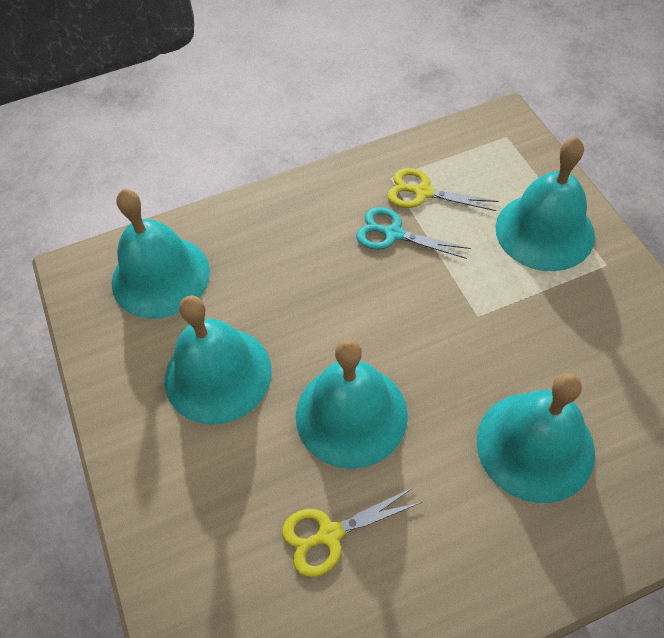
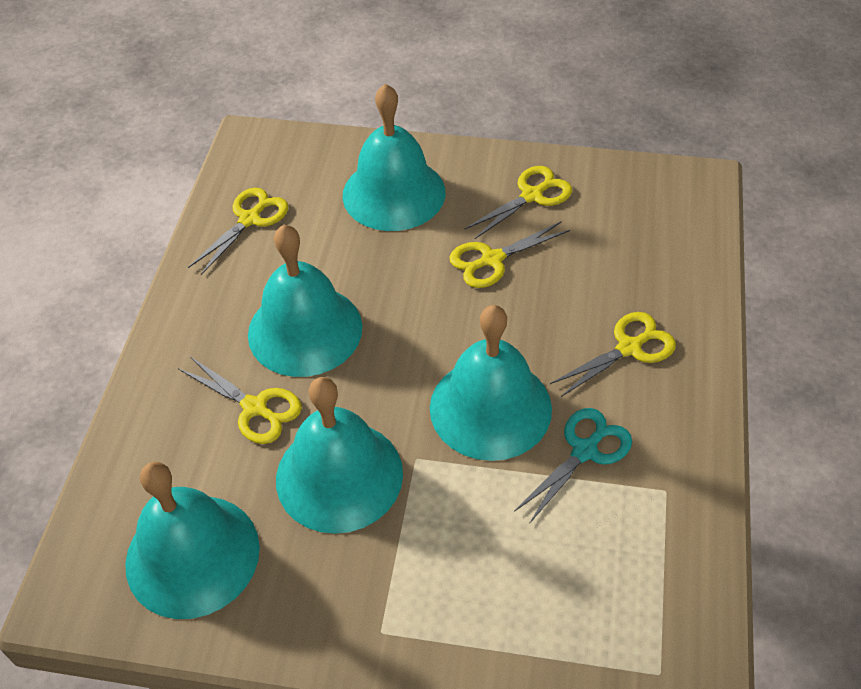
yellow scissors: [282,487,422,577] [387,168,499,211] = 2 -> [178,357,302,444] [188,188,289,275] [449,221,570,288] [465,166,572,239] [550,312,676,397] = 5

